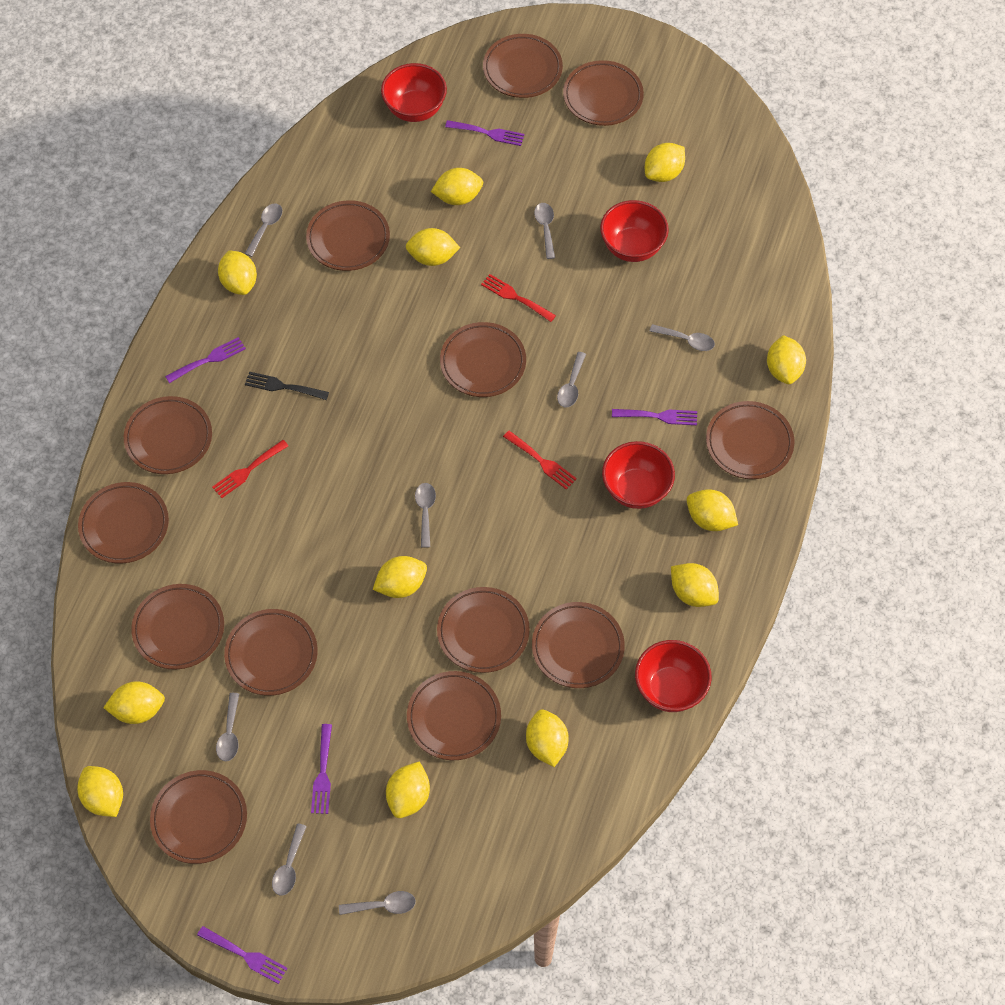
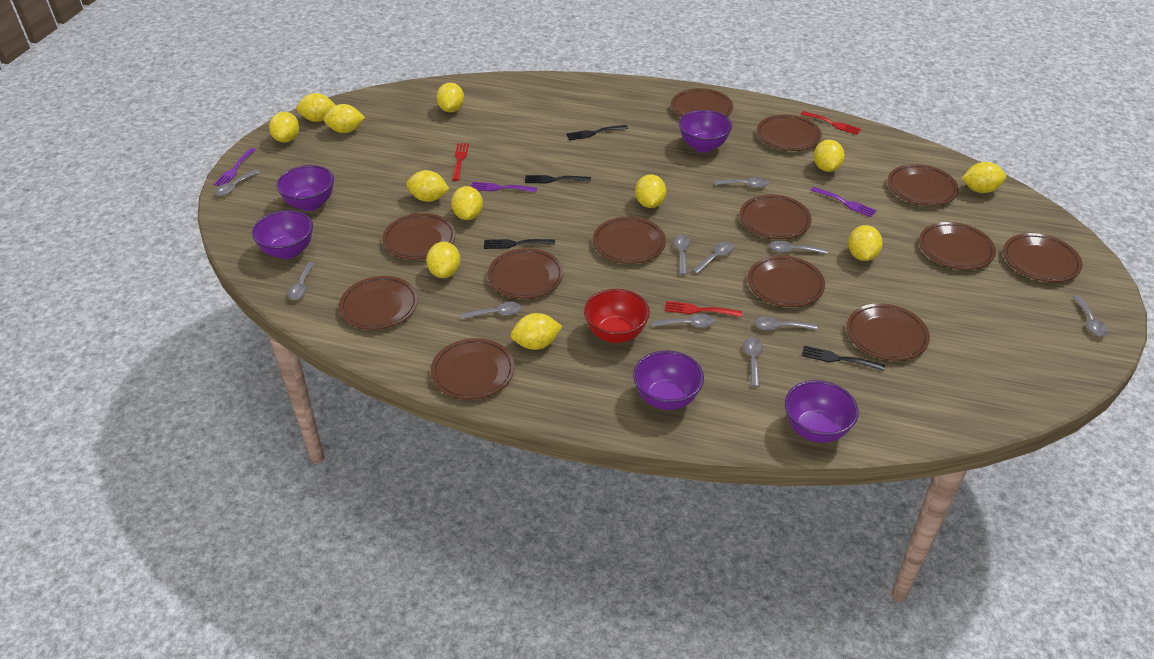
black fork: [245,372,329,400] = 1 -> [484,239,555,249] [525,175,591,183] [566,125,628,141] [802,345,885,371] = 4
grey spoon: [216,693,239,761] [245,203,282,257] [272,824,307,896] [339,891,416,915] [415,483,436,548] [534,203,555,259] [557,352,586,407] [650,324,715,351] = 8 -> [215,170,260,196] [288,262,315,300] [460,302,522,320] [652,314,715,328] [673,235,691,275] [692,242,735,274] [715,177,769,188] [743,337,763,387] [755,317,817,330] [770,241,828,254] [1073,295,1108,337] = 11
purple bowl: none = 0 -> [252,210,313,259] [276,165,334,211] [633,350,704,410] [679,110,732,152] [785,380,859,443] = 5
purple fork: [165,337,246,383] [197,926,288,984] [311,724,332,814] [445,120,524,146] [612,409,697,425] = 5 -> [214,148,256,186] [471,182,537,192] [811,187,877,217] = 3
red bowl: [381,63,447,122] [600,200,669,262] [602,441,675,509] [635,640,712,712] = 4 -> [584,289,650,343] = 1

